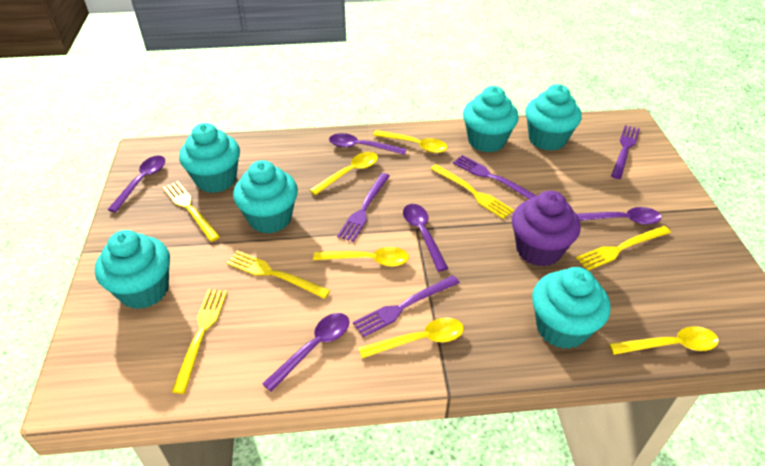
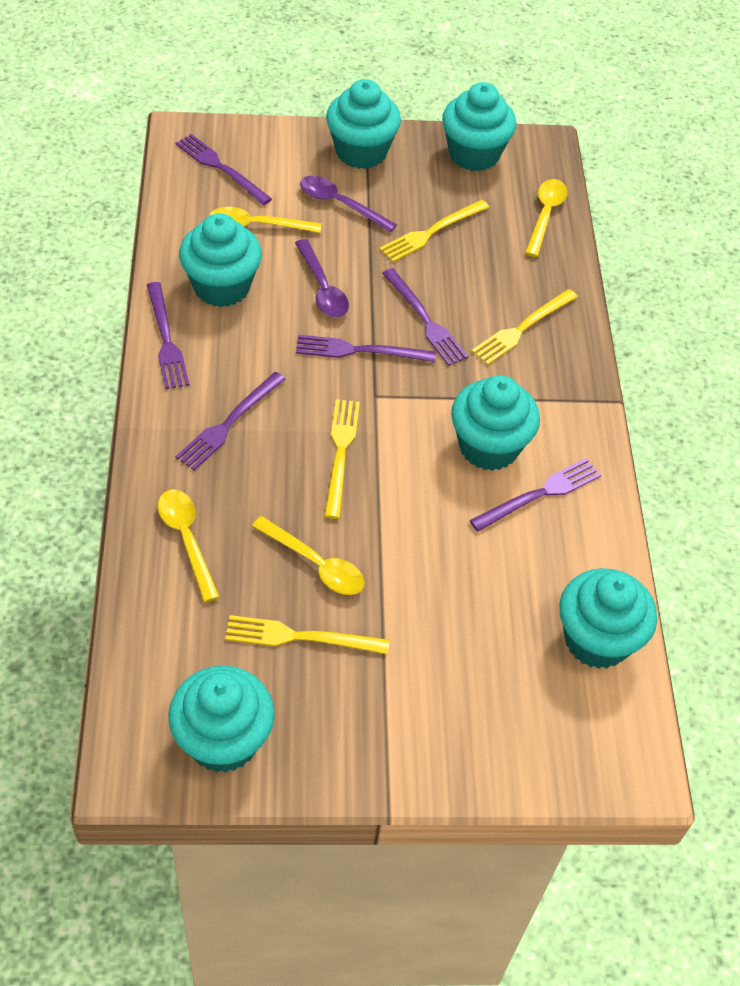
purple cupcake: [512,191,581,267] = 1 -> none = 0
purple fork: [337,173,390,242] [353,275,460,337] [453,155,537,200] [611,125,640,179] = 4 -> [147,282,190,389] [175,372,286,470] [176,134,272,205] [296,335,436,362] [382,268,468,366] [470,458,601,532] = 6
purple spoon: [107,156,165,213] [262,313,349,392] [329,133,406,155] [403,204,448,272] [577,207,661,225] = 5 -> [295,239,349,317] [300,176,397,232] = 2
yellow fork: [163,181,220,242] [172,289,227,394] [227,251,330,299] [430,164,514,219] [576,226,671,270] = 5 -> [225,615,389,654] [324,399,360,519] [379,200,489,262] [471,289,578,365] = 4
yellow spoon: [310,152,378,195] [313,247,409,267] [359,318,464,358] [373,130,448,153] [609,326,719,355] = 5 -> [158,489,220,602] [209,207,321,233] [252,516,364,595] [525,179,568,257] = 4

